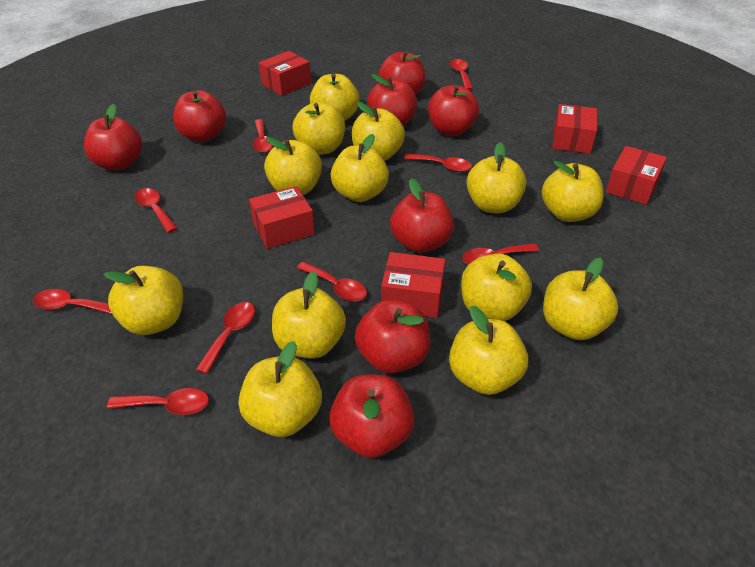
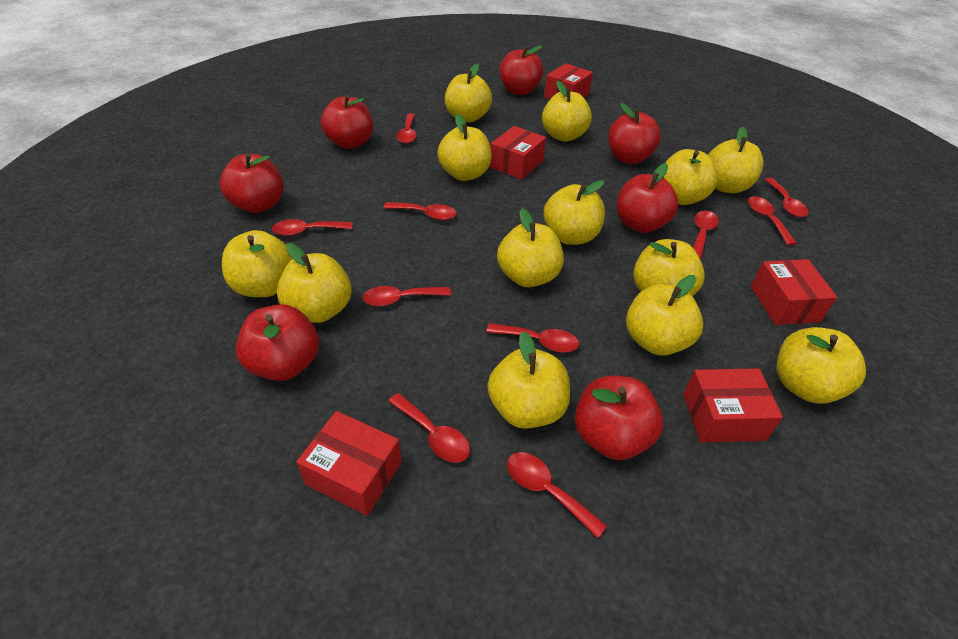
red apple: [84,104,142,170] [173,90,226,142] [329,375,415,458] [355,300,430,373] [367,74,417,126] [378,51,425,95] [390,178,454,253] [428,85,479,136] = 8 -> [220,154,283,213] [236,304,319,381] [321,95,373,149] [499,45,543,95] [575,376,663,460] [608,103,661,164] [617,163,678,233] = 7
red spoon: [33,289,112,314] [107,388,209,415] [134,188,177,233] [196,302,255,374] [253,119,273,153] [297,261,367,302] [404,153,472,172] [450,59,473,90] [462,243,539,265] = 9 -> [272,219,353,236] [363,286,451,306] [383,202,457,220] [388,393,470,463] [396,113,417,144] [486,323,579,353] [507,452,607,538] [693,210,719,259] [748,196,797,245] [764,178,809,217] = 10

